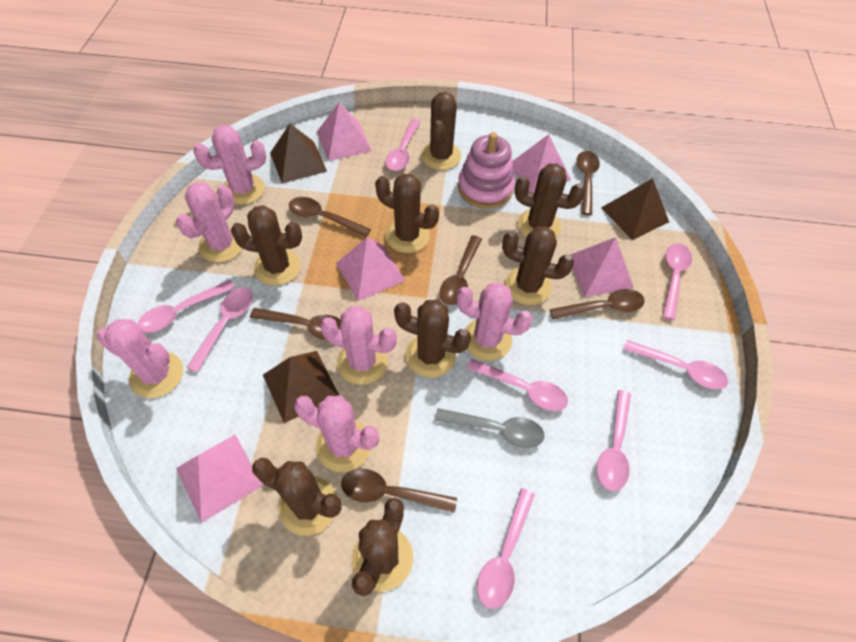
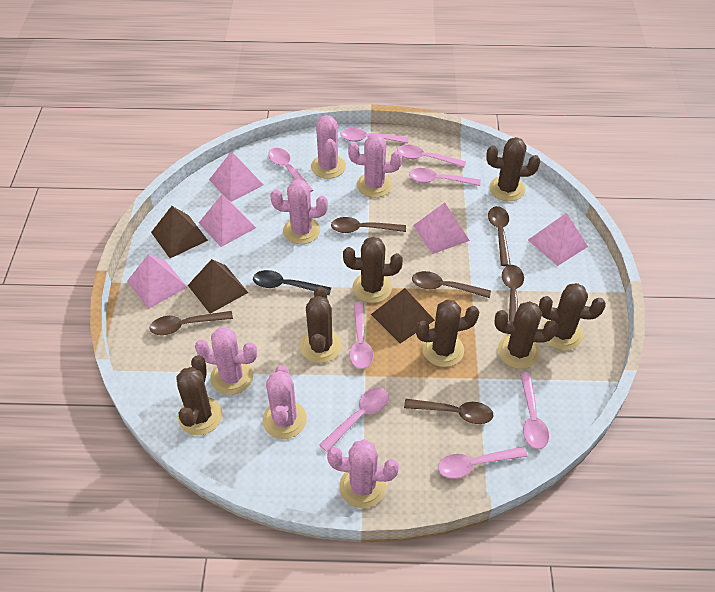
black spoon: none = 0 -> [253,270,331,295] = 1
brown cactus: [231,205,302,286] [252,458,342,536] [352,498,413,596] [375,174,439,253] [394,299,471,378] [421,92,461,170] [502,226,574,305] [514,163,585,238] = 8 -> [176,355,223,435] [300,286,342,363] [343,237,403,303] [416,300,479,367] [486,137,540,201] [495,301,558,369] [539,283,606,350] = 7
grey spoon: [435,408,545,448] = 1 -> none = 0
pink stacking toy: [458,132,515,209] = 1 -> none = 0

